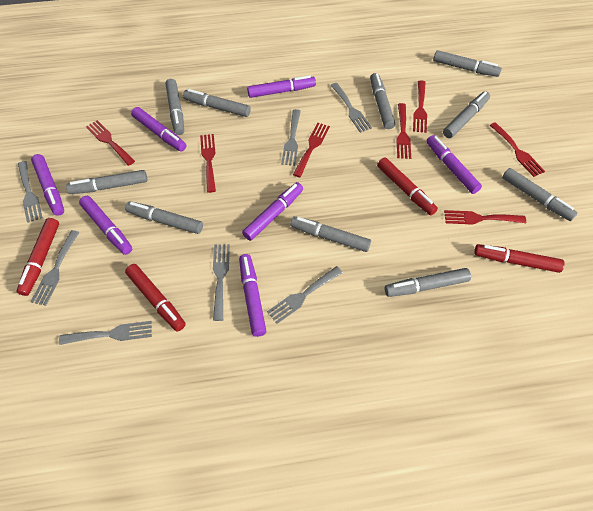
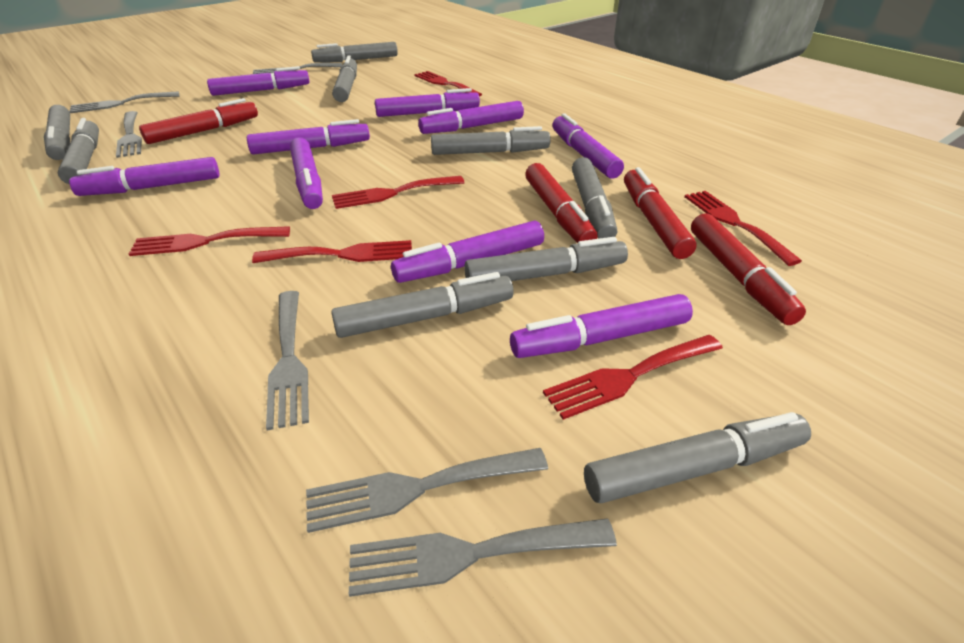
grey fork: [18,161,43,223] [31,230,80,306] [59,321,152,345] [213,244,230,321] [267,266,343,324] [281,109,301,166] [331,83,372,133] = 7 -> [69,91,180,113] [116,111,142,158] [253,63,342,74] [266,291,309,430] [306,448,548,533] [349,519,617,597] = 6
grey marker: [66,170,147,194] [125,201,203,234] [165,79,184,135] [183,89,251,117] [290,216,371,252] [370,73,395,129] [385,268,471,297] [433,50,502,77] [443,91,490,138] [502,168,578,221] = 10 -> [44,105,70,160] [58,118,99,184] [311,42,398,63] [331,272,513,338] [332,55,357,102] [431,126,551,155] [464,237,628,281] [572,157,617,239] [584,412,811,503] = 9
purple marker: [31,154,64,216] [79,196,132,255] [131,107,186,152] [239,254,266,337] [242,182,303,241] [247,75,316,98] [426,135,482,194] = 7 -> [69,157,220,196] [207,66,309,96] [247,119,370,155] [290,137,323,209] [375,88,480,117] [391,221,544,283] [418,101,524,134] [510,294,693,358] [552,113,624,178] = 9
red fork: [86,120,135,166] [200,134,216,193] [293,123,330,177] [396,103,411,159] [413,80,427,133] [444,210,526,225] [489,122,545,177] = 7 -> [129,226,290,256] [252,240,412,263] [332,176,465,209] [414,71,482,97] [543,335,723,420] [684,191,802,266] = 6

